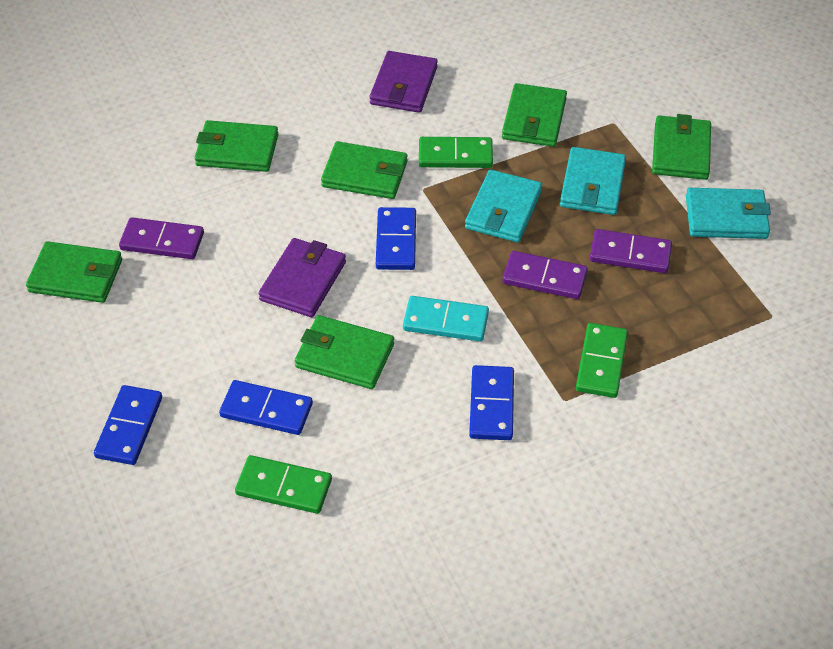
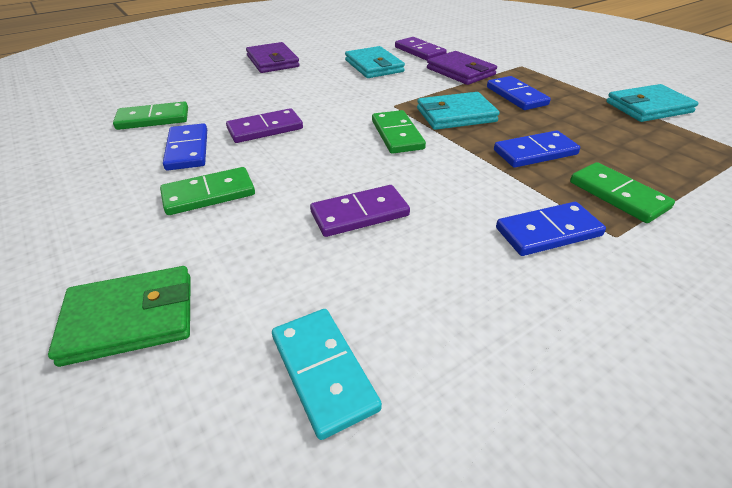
green domino: [235,455,332,514] [419,137,493,168] [576,323,628,398] = 3 -> [113,102,188,130] [160,167,255,215] [372,110,426,154] [570,162,675,223] = 4
green wallet: [26,241,122,303] [194,120,278,172] [295,315,394,389] [321,141,407,199] [502,83,567,147] [652,114,711,180] = 6 -> [48,266,191,367] = 1

